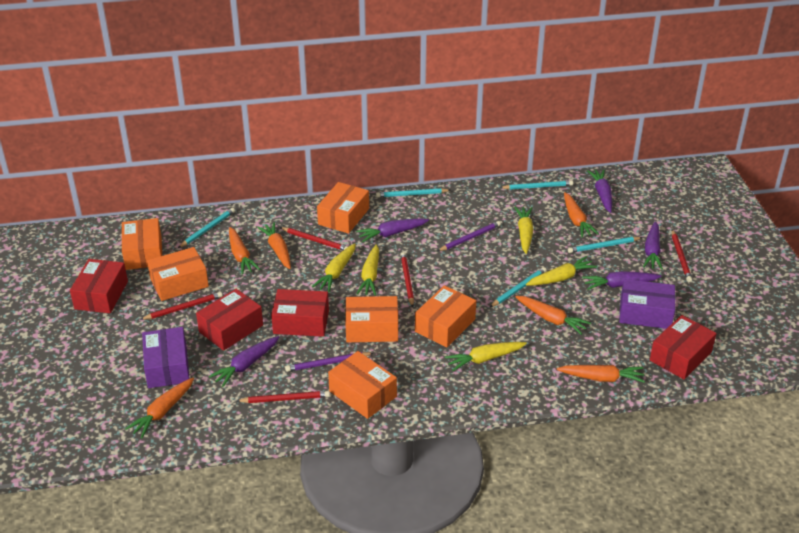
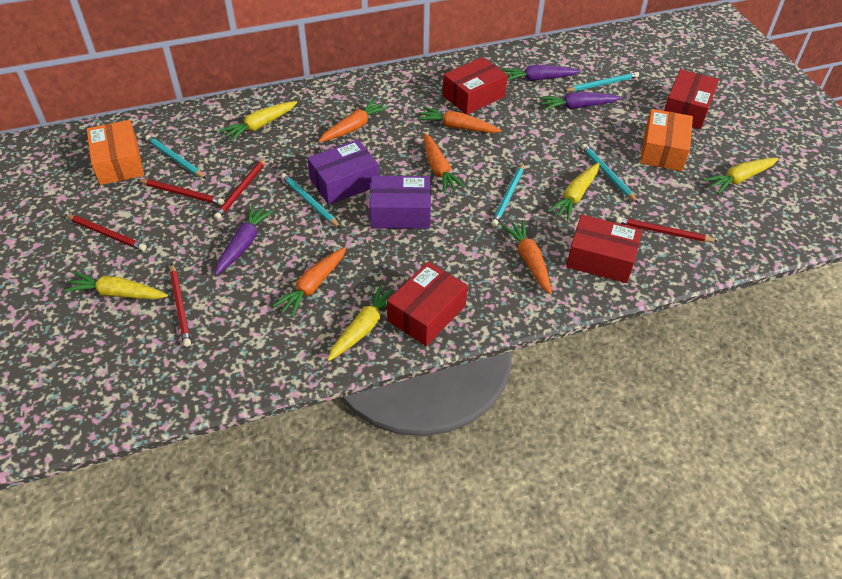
orange box: [122,218,162,270] [147,247,209,301] [317,182,369,234] [328,351,397,419] [345,296,398,342] [415,285,476,347] = 6 -> [87,120,144,185] [640,109,693,171] = 2
orange carrot: [125,378,194,438] [229,227,260,275] [257,222,291,269] [515,296,591,335] [557,365,645,383] [564,192,599,238] = 6 -> [272,247,347,318] [319,99,389,142] [417,107,502,133] [424,133,465,193] [502,220,552,294] = 5
purple carrot: [209,336,279,387] [356,219,429,242] [582,271,661,290] [587,169,612,213] [643,221,663,270] = 5 -> [215,204,274,275] [501,65,581,81] [539,92,622,111] = 3
purple pencil: [285,352,373,372] [438,221,501,251] = 2 -> none = 0

